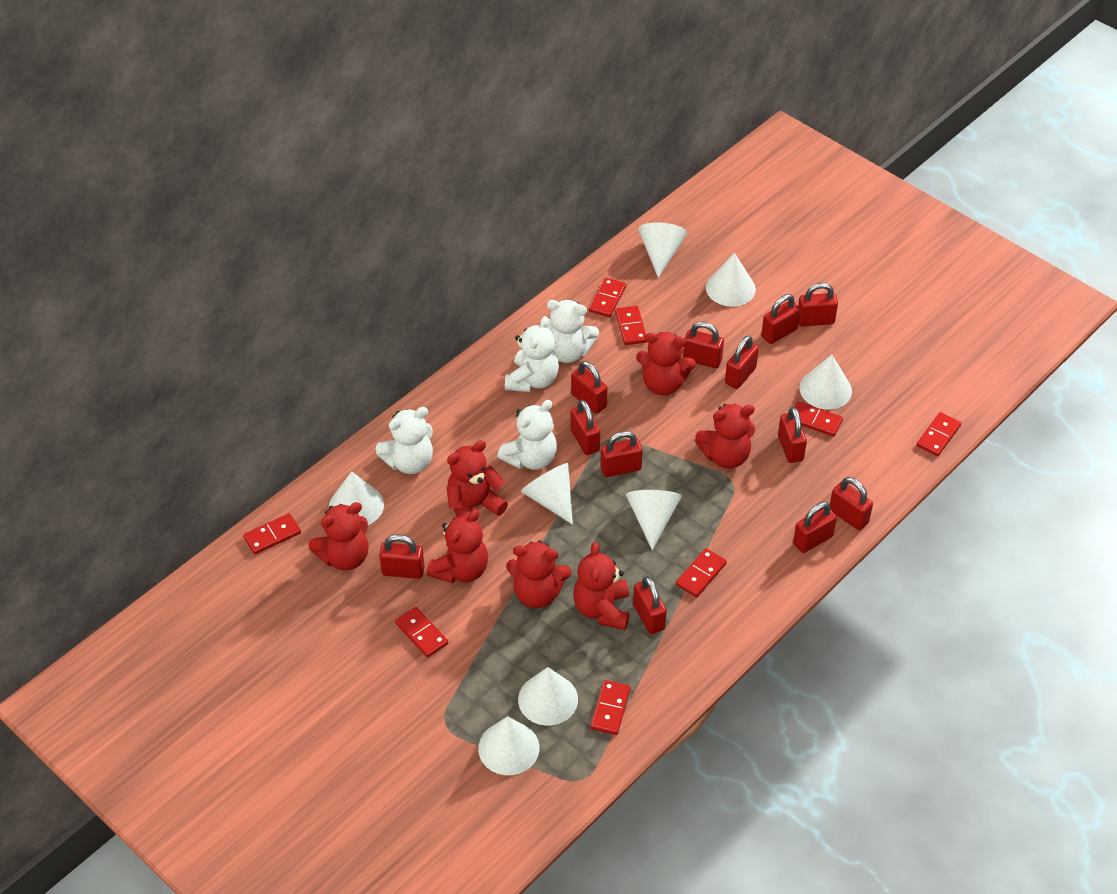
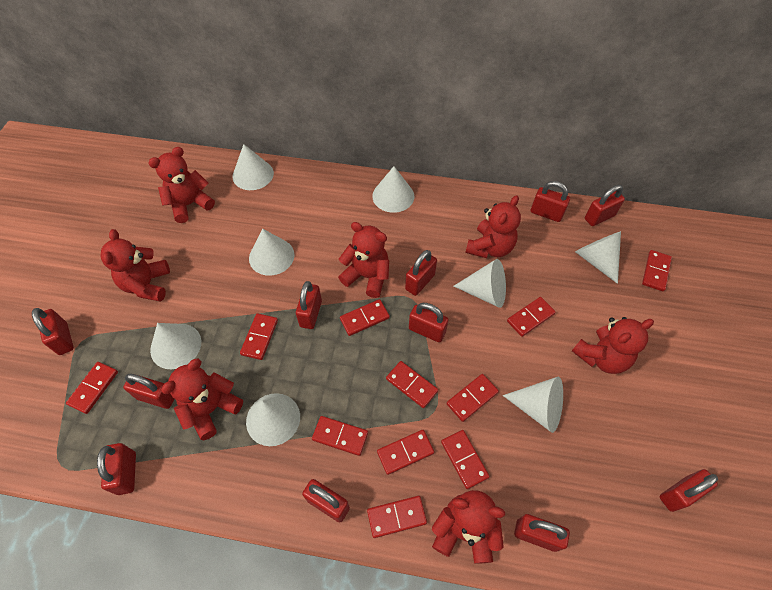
red domino: [243,513,301,554] [395,607,448,658] [589,278,626,317] [591,680,631,735] [615,306,647,345] [676,548,727,597] [794,401,843,437] [917,412,961,456] = 8 -> [66,362,118,414] [240,313,278,360] [312,416,368,456] [340,299,390,336] [367,496,427,538] [377,430,434,475] [386,361,438,408] [441,430,490,489] [447,374,499,422] [507,297,556,337] [642,250,672,291] = 11
red padlock: [379,534,425,579] [570,400,600,455] [571,361,608,414] [600,431,643,477] [633,576,667,634] [683,321,724,368] [725,335,759,389] [761,294,800,344] [778,407,807,463] [793,502,837,553] [798,283,838,327] [830,477,873,530] = 12 -> [32,308,74,355] [97,443,136,495] [123,374,174,409] [296,281,322,329] [302,479,350,523] [405,250,437,296] [409,303,449,343] [514,514,570,552] [531,181,570,222] [585,185,625,226] [660,469,718,512] = 11
white teddy bear: [376,407,433,474] [497,400,557,470] [505,316,559,392] [547,300,599,363] = 4 -> none = 0

